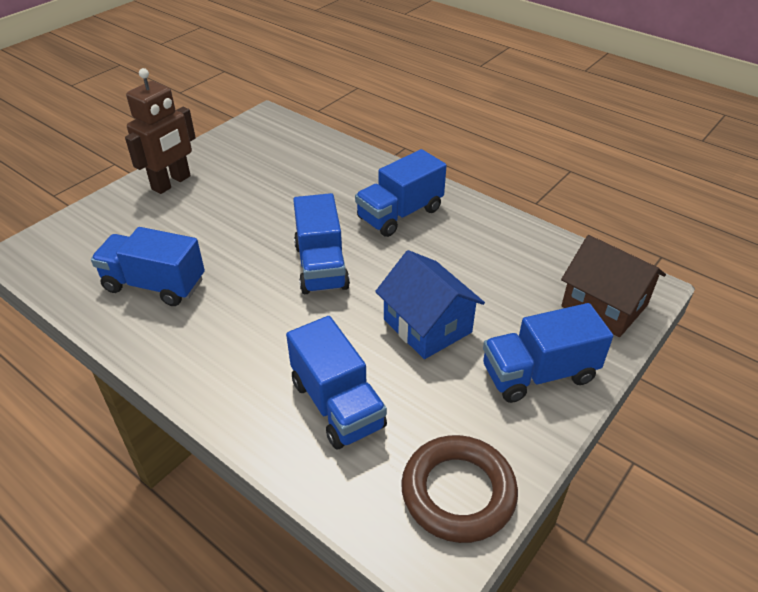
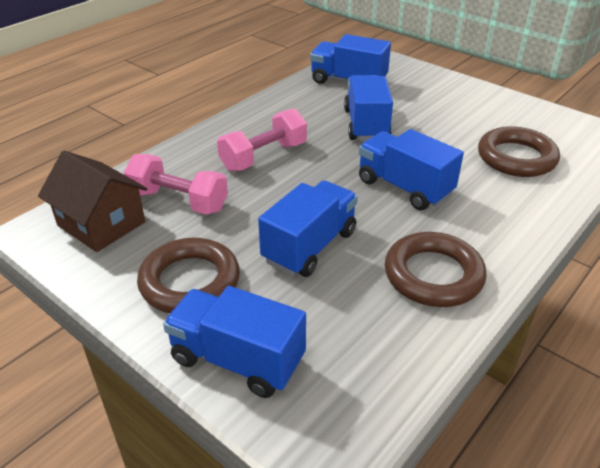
blue house: [375,250,485,359] = 1 -> none = 0
brown ring: [401,435,518,543] = 1 -> [137,238,240,313] [385,232,487,307] [478,126,560,177] = 3
brown robot: [125,68,196,194] = 1 -> none = 0
pink dumbbell: none = 0 -> [124,154,228,215] [217,108,307,171] = 2

